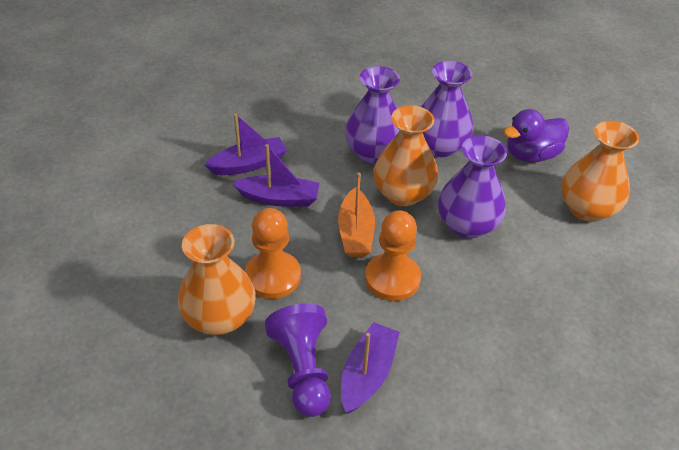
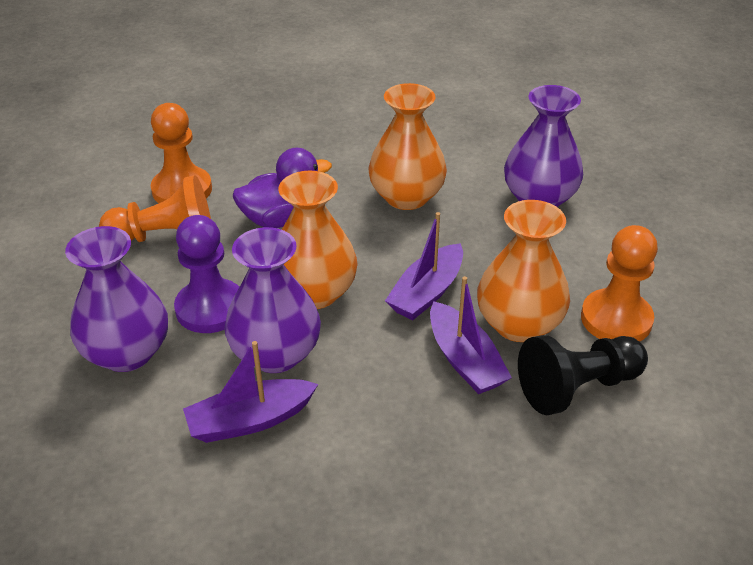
black pawn: none = 0 -> [518,335,648,415] = 1
orange boat: [338,173,375,257] = 1 -> none = 0
orange pawn: [245,208,301,299] [365,210,421,301] = 2 -> [99,175,211,242] [151,103,212,203] [581,225,658,342] = 3

